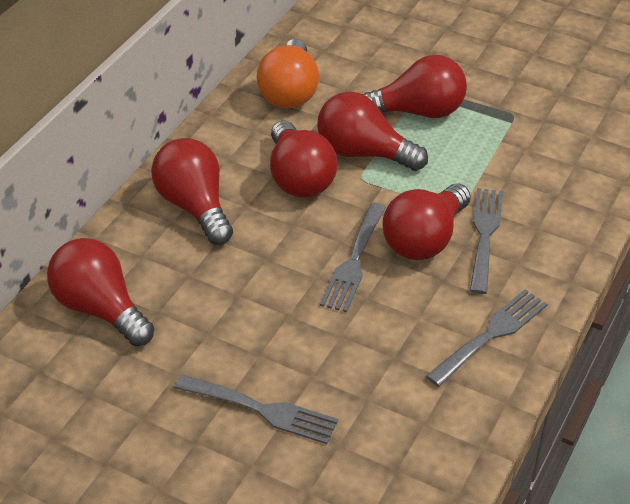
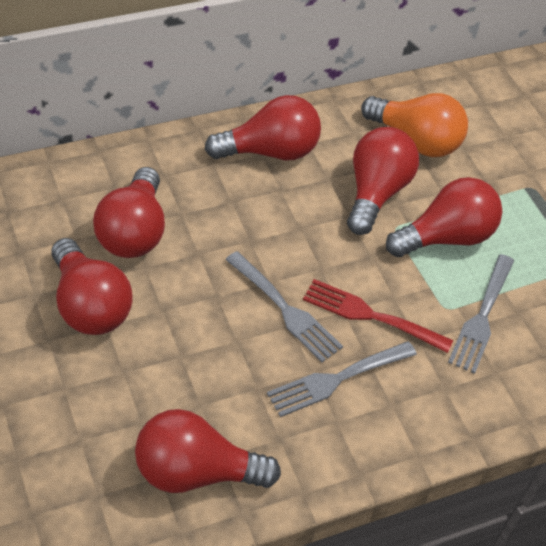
grey fork: [174,374,338,444] [320,203,386,312] [426,289,547,387] [470,188,503,294] = 4 -> [225,251,343,362] [267,341,417,417] [448,254,514,374] = 3
red fork: none = 0 -> [303,279,453,353] = 1

